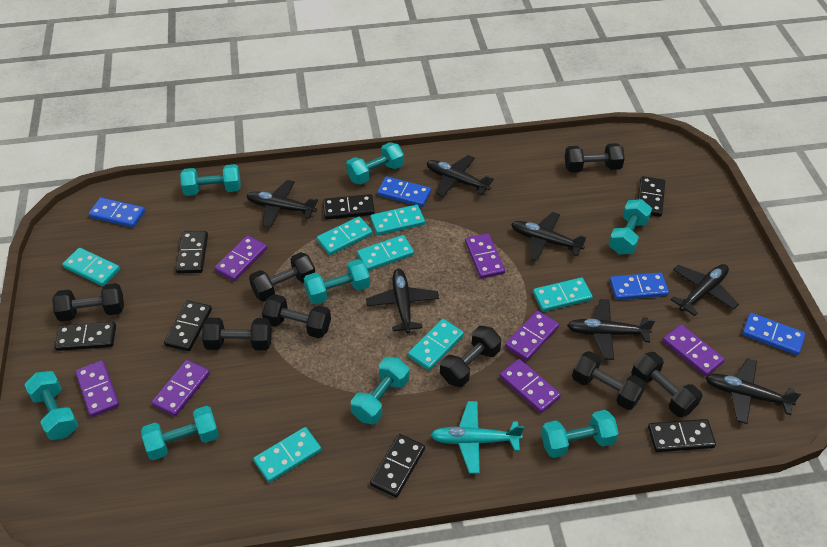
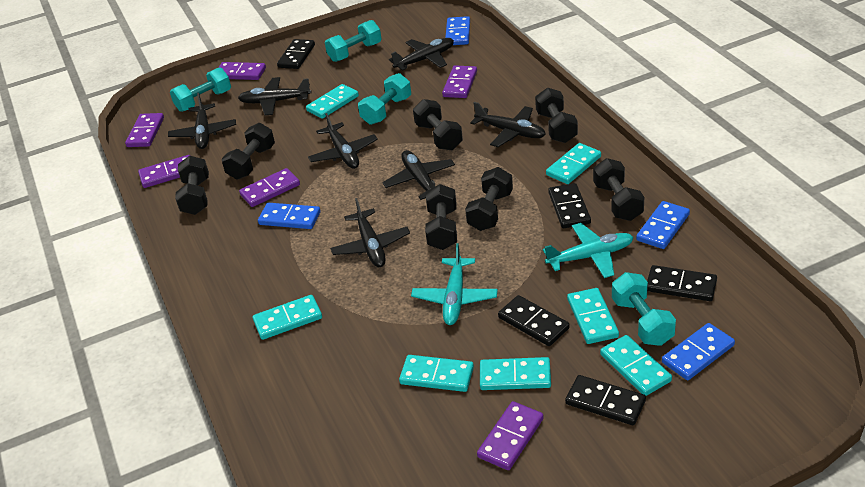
black domino: [55,322,116,351] [164,300,212,351] [176,231,208,274] [323,194,375,220] [370,434,425,498] [638,176,665,217] [648,419,716,452] = 7 -> [277,39,315,69] [498,295,570,346] [548,183,591,228] [565,375,646,425] [647,265,717,301] = 5
black dumbbell: [52,283,124,322] [202,318,272,350] [249,252,315,302] [262,294,331,338] [440,326,502,387] [565,143,625,173] [572,351,646,410] [631,352,702,417] = 8 -> [175,156,209,215] [222,123,275,180] [413,99,463,150] [425,184,457,250] [465,167,513,231] [535,88,578,143] [593,158,644,221] = 7
purple domino: [75,360,119,417] [152,360,210,416] [214,236,267,281] [465,233,505,279] [500,359,561,413] [505,310,559,361] [662,324,725,376] = 7 -> [125,113,164,147] [138,155,190,188] [218,62,266,80] [239,168,300,207] [442,65,477,98] [477,401,544,470] = 6
turquoise dumbbell: [25,371,78,440] [141,406,219,460] [180,164,241,196] [304,259,370,305] [346,142,404,185] [351,357,409,425] [541,410,619,458] [609,199,652,254] = 8 -> [170,67,231,112] [325,20,382,62] [358,73,411,125] [612,272,676,346] = 4
turquoise plane: [431,401,524,474] = 1 -> [411,243,498,325] [543,223,634,278] = 2

